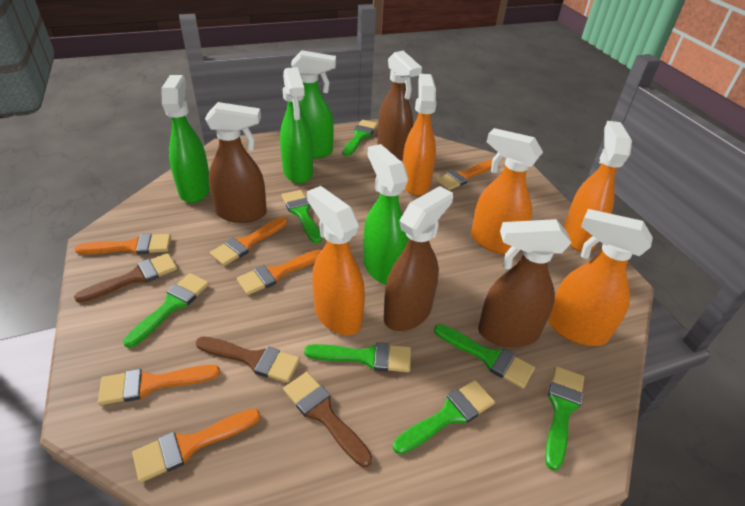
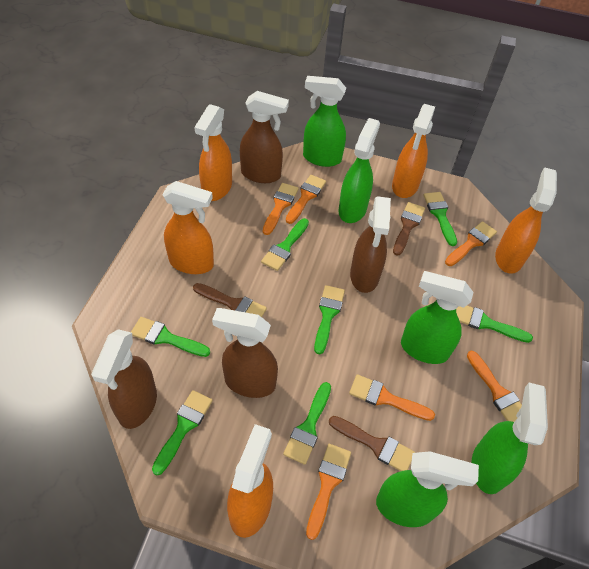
green spray bottle: [161,75,210,203] [280,67,313,184] [291,50,336,159] [363,144,409,285] = 4 -> [303,76,346,167] [338,118,380,223] [376,451,479,527] [401,271,474,364] [471,383,548,494] = 5

